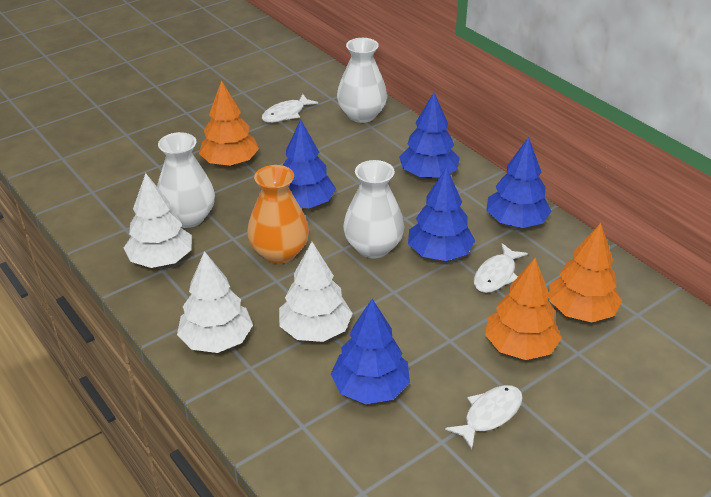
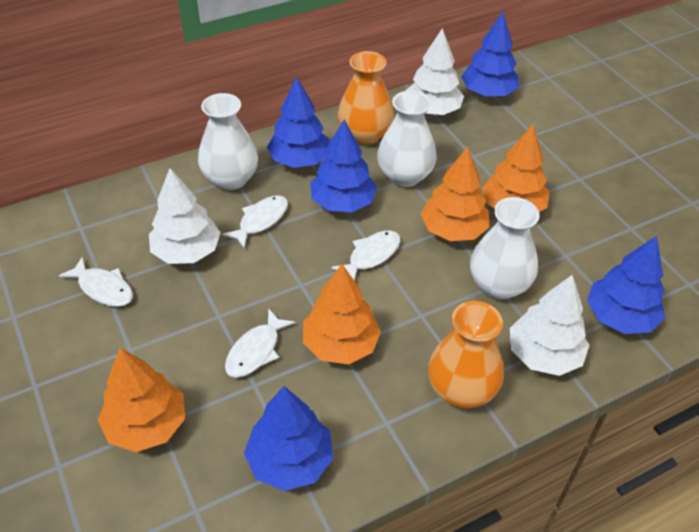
orange tree: [199,80,259,166] [485,258,562,360] [549,223,622,322] = 3 -> [98,348,185,452] [303,264,381,364] [421,147,490,241] [482,124,549,212] = 4
orange vase: [247,165,309,264] = 1 -> [338,51,394,145] [428,301,504,408] = 2
white fish: [262,94,318,123] [445,385,523,450] [474,243,528,293] = 3 -> [59,257,133,307] [222,195,288,248] [225,308,295,378] [331,231,400,281] = 4

